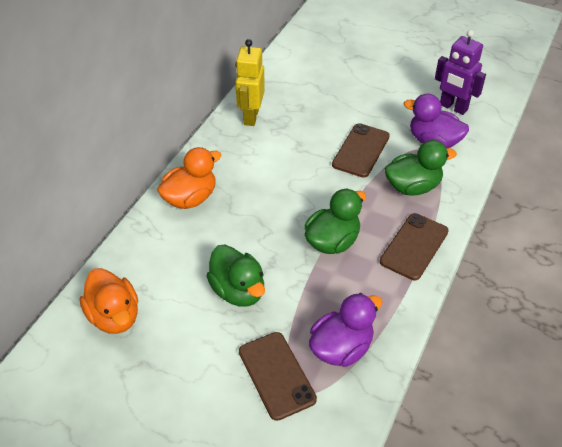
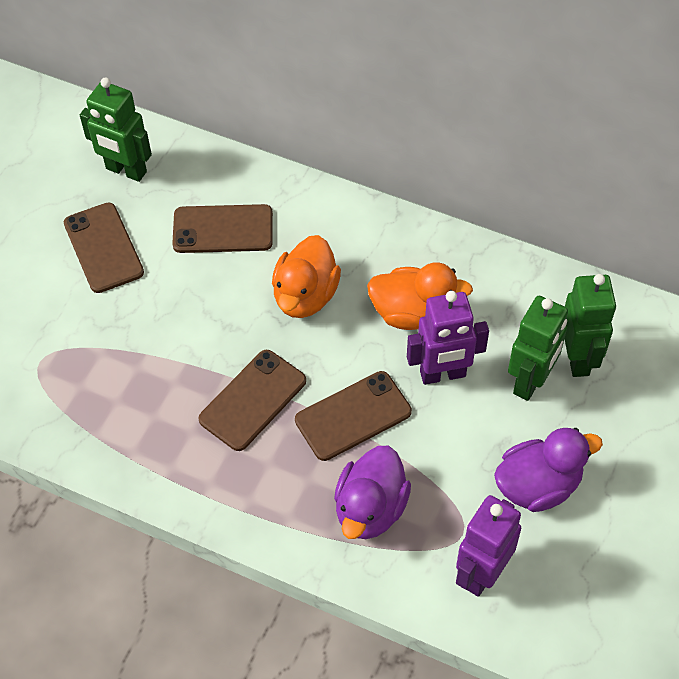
brown phone: [239,332,317,421] [332,123,390,178] [380,213,449,280] = 3 -> [64,202,144,293] [172,204,273,253] [198,350,306,451] [295,371,412,461] = 4
green duck: [206,245,265,307] [304,188,366,254] [384,140,457,196] = 3 -> none = 0
green robot: none = 0 -> [80,77,152,182] [508,296,568,401] [565,274,616,377] = 3
purple robot: [435,30,486,115] = 1 -> [407,291,489,385] [456,495,521,597] = 2
yellow robot: [235,39,265,126] = 1 -> none = 0

